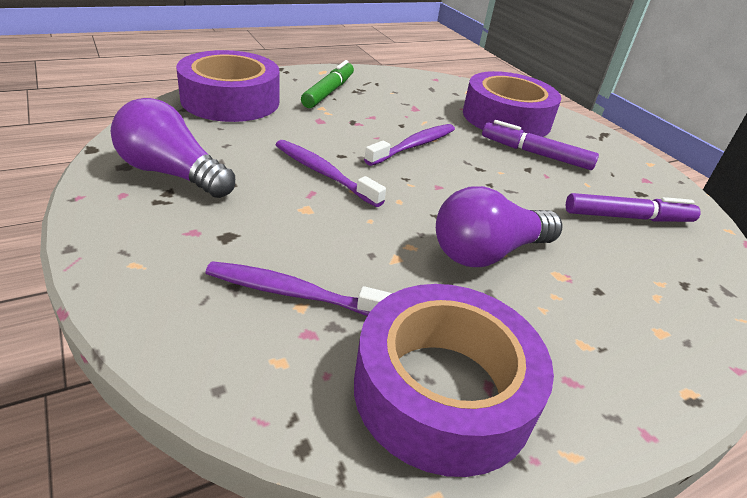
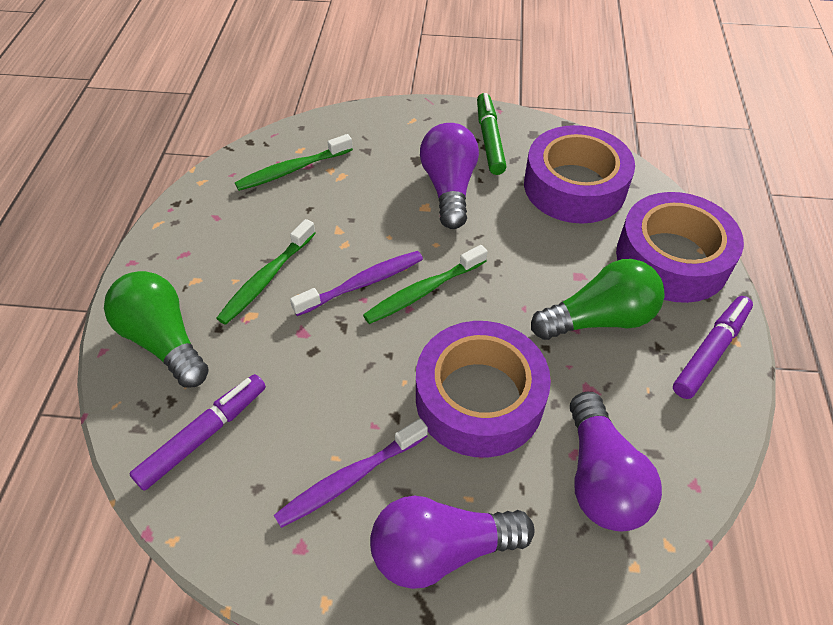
green light bulb: none = 0 -> [104,271,209,388] [531,259,665,340] = 2
green toothbrush: none = 0 -> [216,219,316,325] [235,134,353,191] [363,245,487,324] = 3
purple light bulb: [111,98,235,198] [436,186,562,267] = 2 -> [370,496,535,589] [420,123,479,229] [570,392,662,531] = 3
purple toothbrush: [205,261,392,316] [276,140,386,207] [364,124,455,166] = 3 -> [274,418,428,528] [290,251,423,316] = 2

